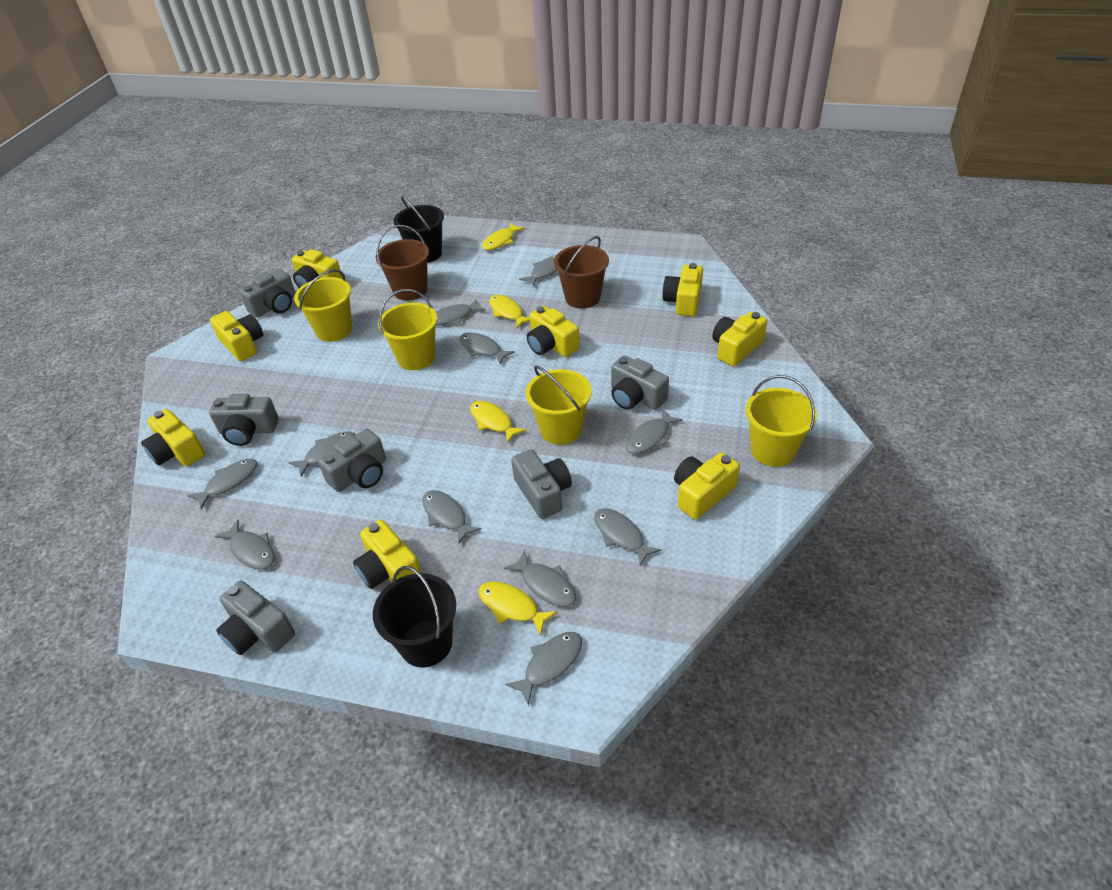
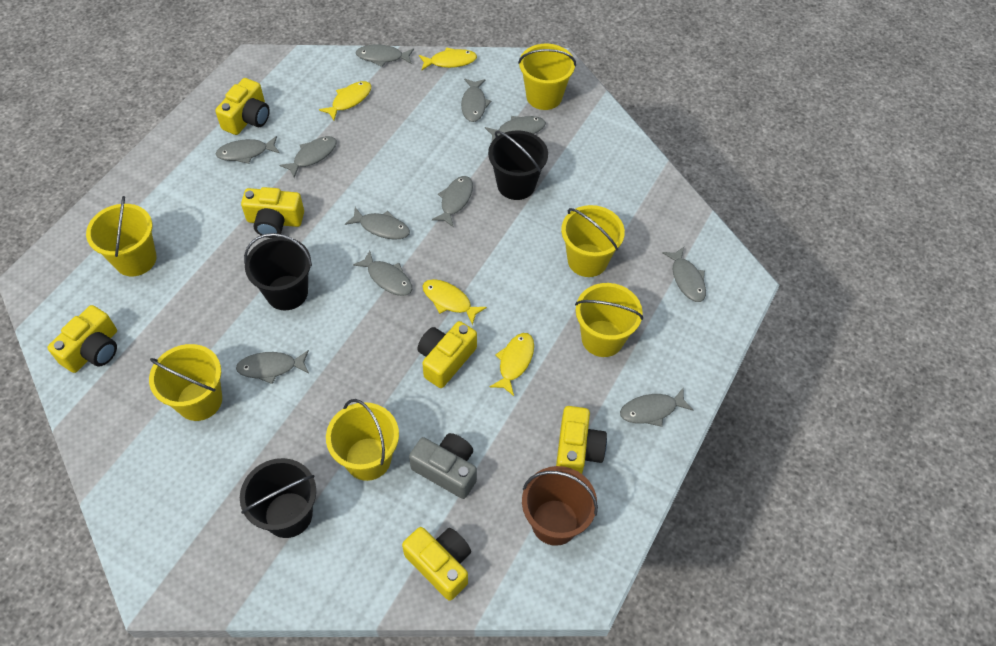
black bucket: [373,566,456,667] [394,196,444,263] = 2 -> [240,458,316,538] [244,233,312,310] [488,130,548,200] = 3
brown bucket: [376,225,429,301] [554,236,609,309] = 2 -> [522,466,598,546] = 1
grey camera: [209,394,279,446] [216,581,295,655] [239,269,296,317] [318,429,386,492] [511,449,572,519] [611,355,669,410] = 6 -> [409,433,477,499] = 1
yellow bucket: [294,269,352,342] [378,289,437,370] [526,366,592,445] [746,375,817,467] = 4 -> [86,196,156,276] [149,344,222,421] [326,399,399,481] [518,44,576,110] [561,205,625,277] [575,283,643,357] = 6
yellow camera: [141,409,205,466] [210,311,264,361] [292,249,343,288] [353,520,422,589] [527,306,580,357] [662,263,703,316] [674,453,740,520] [712,312,767,366] = 8 -> [47,305,117,373] [215,78,270,135] [241,187,304,238] [402,527,471,601] [417,321,477,388] [556,406,607,474] = 6

